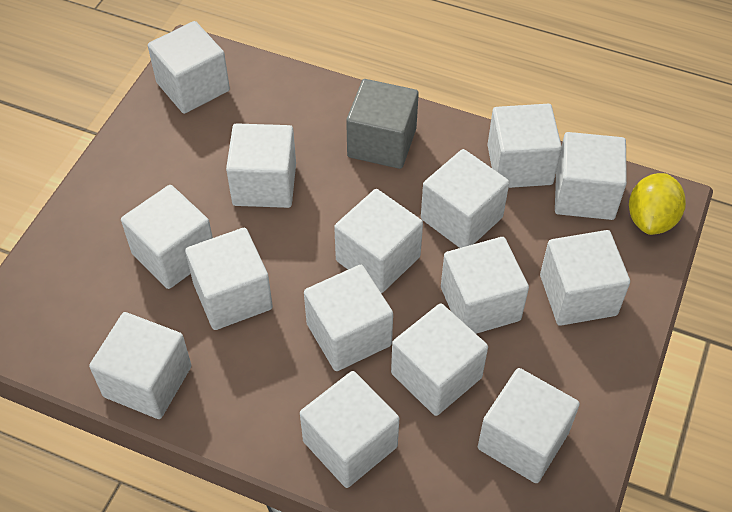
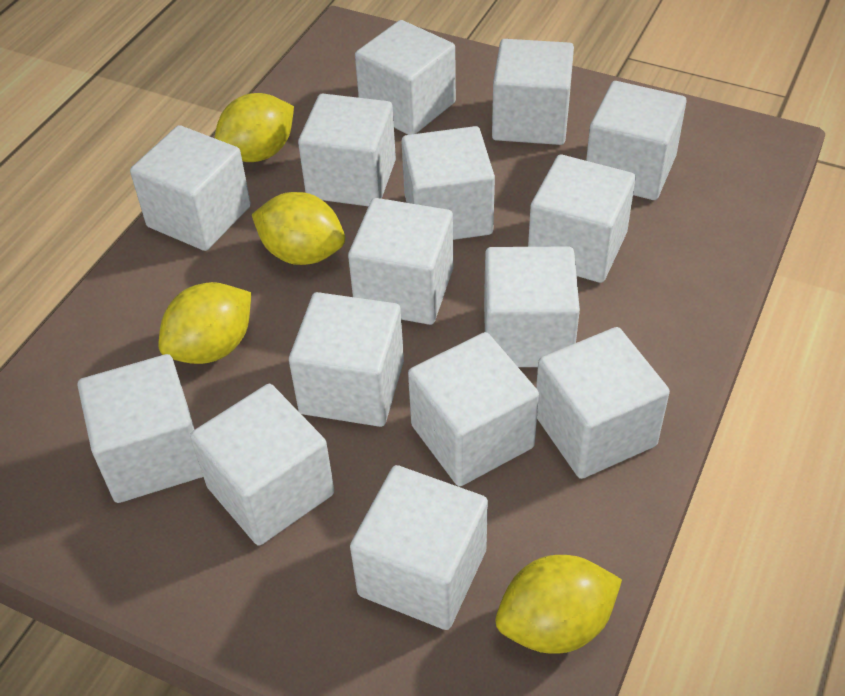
grey cube: [346,79,419,169] = 1 -> none = 0
yellow lemon: [629,173,686,235] = 1 -> [158,282,251,364] [215,93,294,162] [252,192,345,265] [496,555,622,654] = 4

